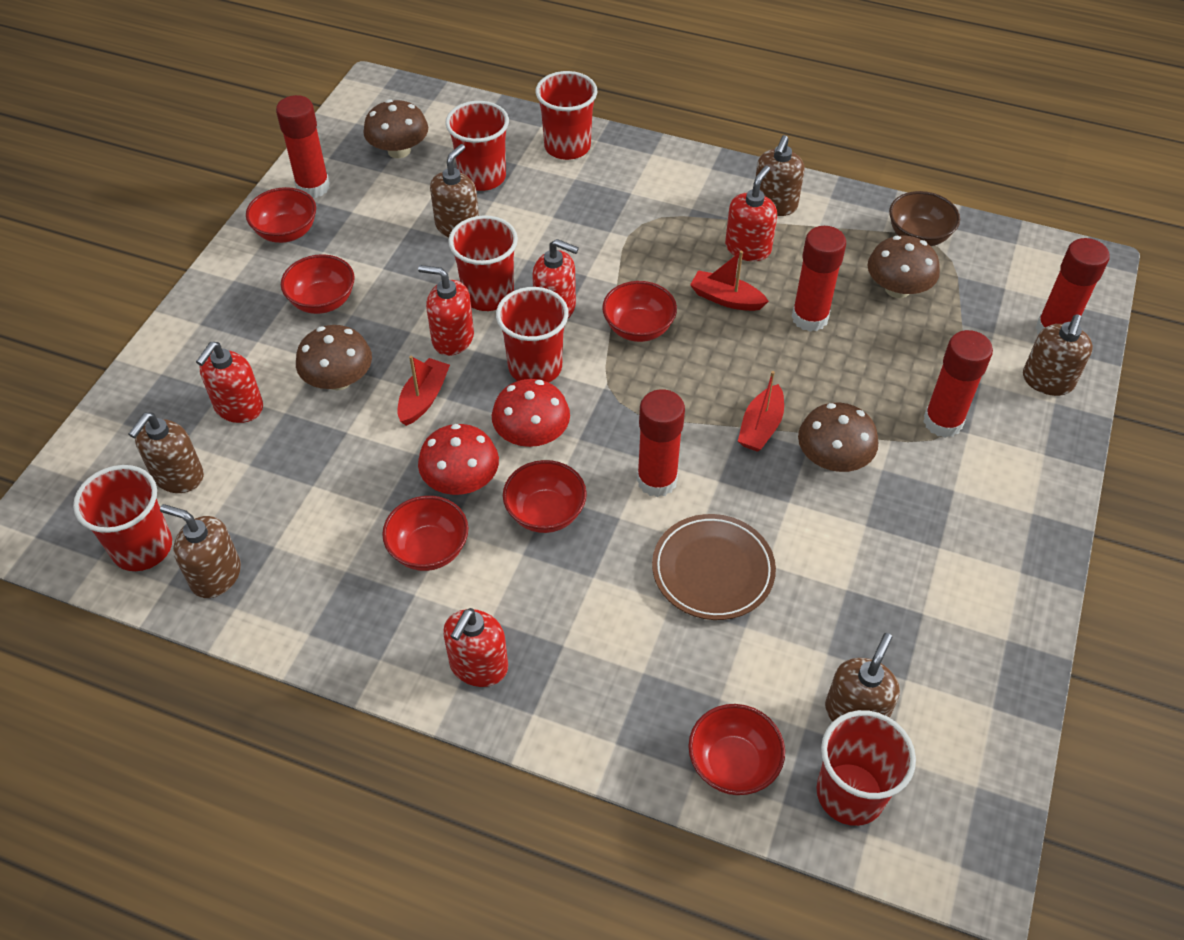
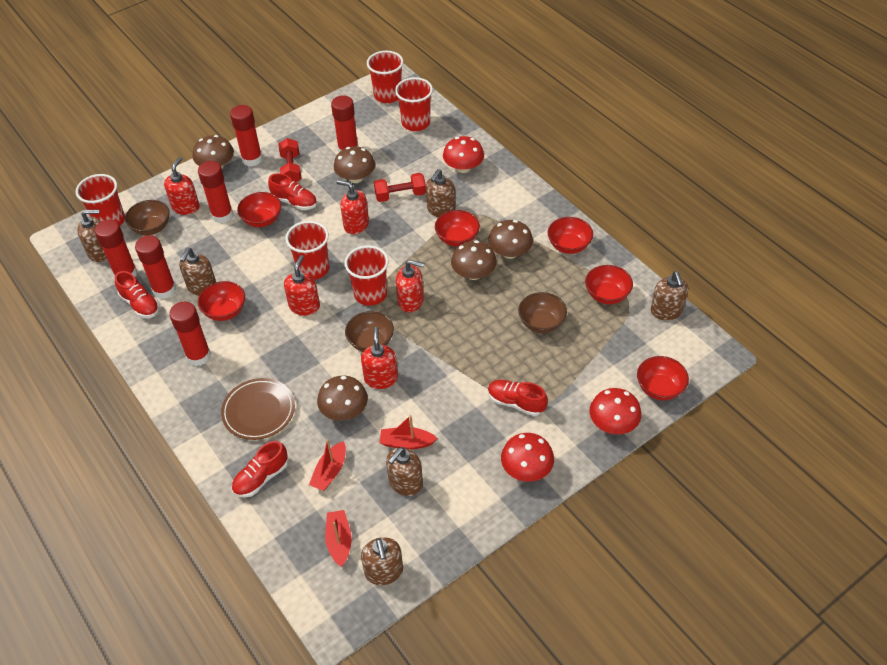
brown bowl: [889,191,960,246] = 1 -> [125,200,170,235] [345,311,394,352] [518,292,567,333] = 3
brown mushroom: [296,325,372,390] [363,99,428,158] [798,403,878,472] [868,236,940,298] = 4 -> [193,135,234,169] [317,375,368,421] [334,146,375,183] [451,240,497,280] [488,220,533,259] = 5
red cup: [73,465,172,571] [445,101,509,191] [448,215,518,311] [496,287,569,383] [536,71,597,160] [817,710,916,826] = 6 -> [76,174,125,226] [285,221,329,280] [344,245,389,306] [367,51,403,103] [395,77,433,131] = 5
red dumbbell: none = 0 -> [278,138,301,182] [374,173,426,202] = 2
red glue stick: [276,95,330,198] [637,389,685,497] [792,226,846,332] [923,330,993,438] [1035,238,1110,334] = 5 -> [95,219,138,277] [135,235,176,299] [169,302,211,366] [198,161,233,223] [230,105,263,166] [331,95,358,152] = 6
red mushroom: [418,424,499,495] [492,379,570,447] = 2 -> [443,136,484,173] [501,433,554,482] [590,388,641,434] = 3
red shoe: none = 0 -> [115,271,160,318] [232,441,288,498] [268,173,317,210] [488,380,548,416] = 4

